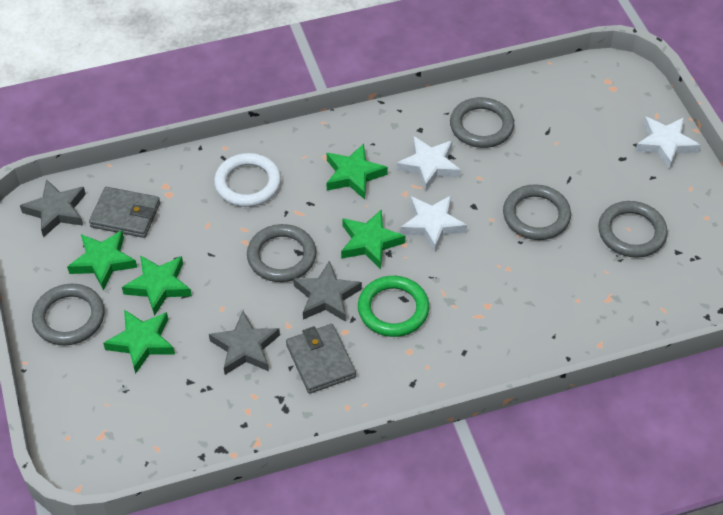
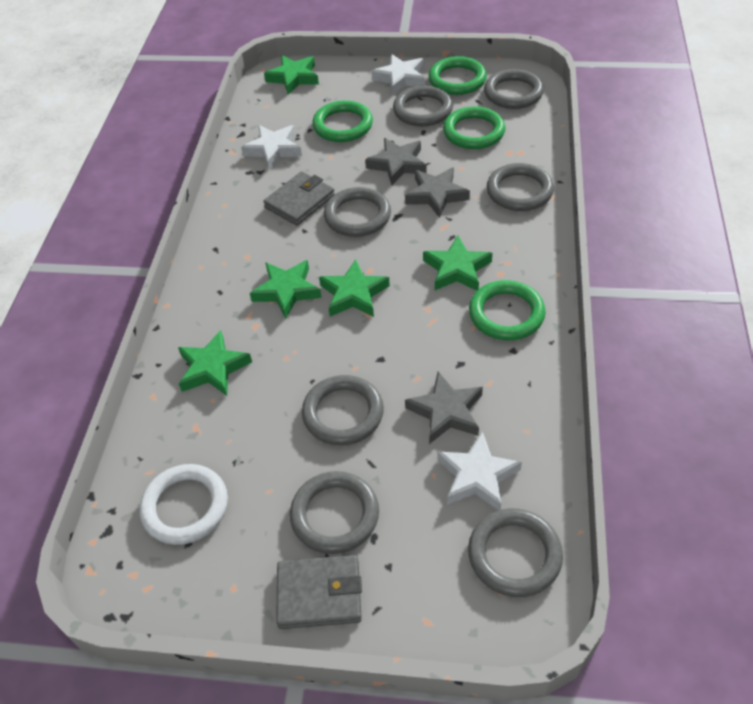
green ring: [358,276,429,337] = 1 -> [313,100,373,142] [429,56,487,95] [443,106,505,149] [469,280,546,340] = 4
grey ring: [32,284,105,345] [247,224,316,282] [450,97,514,148] [503,184,571,240] [598,201,668,258] = 5 -> [290,471,379,554] [302,375,384,445] [324,187,391,237] [393,86,453,126] [468,508,563,597] [484,69,544,109] [487,163,554,211] = 7

